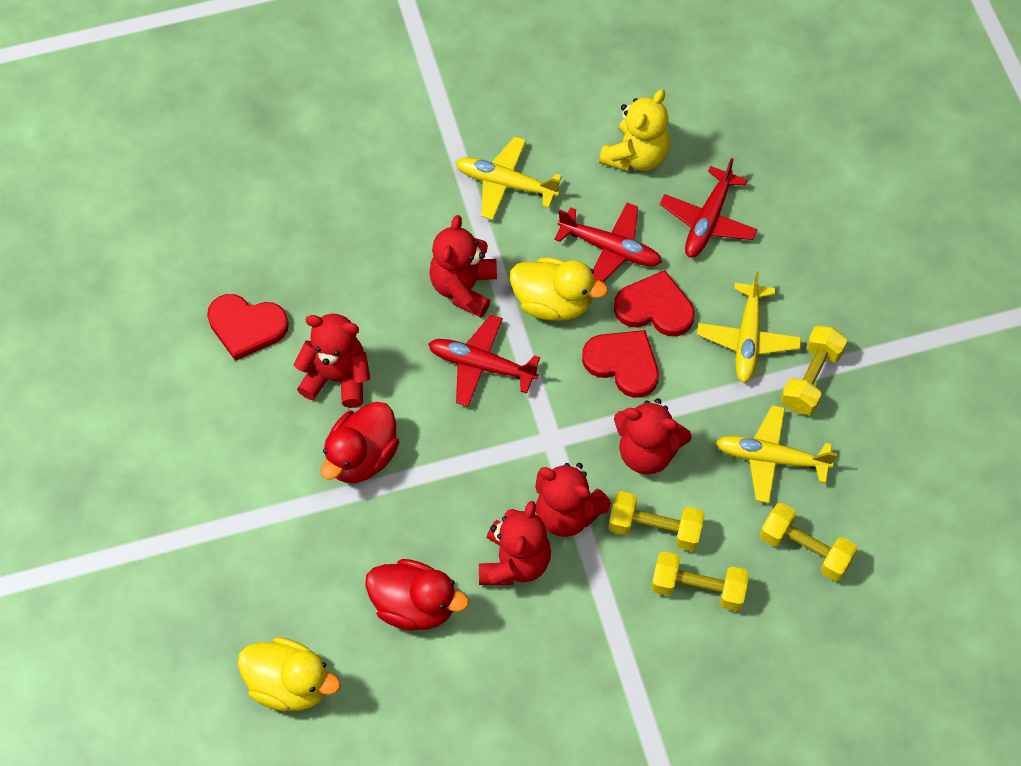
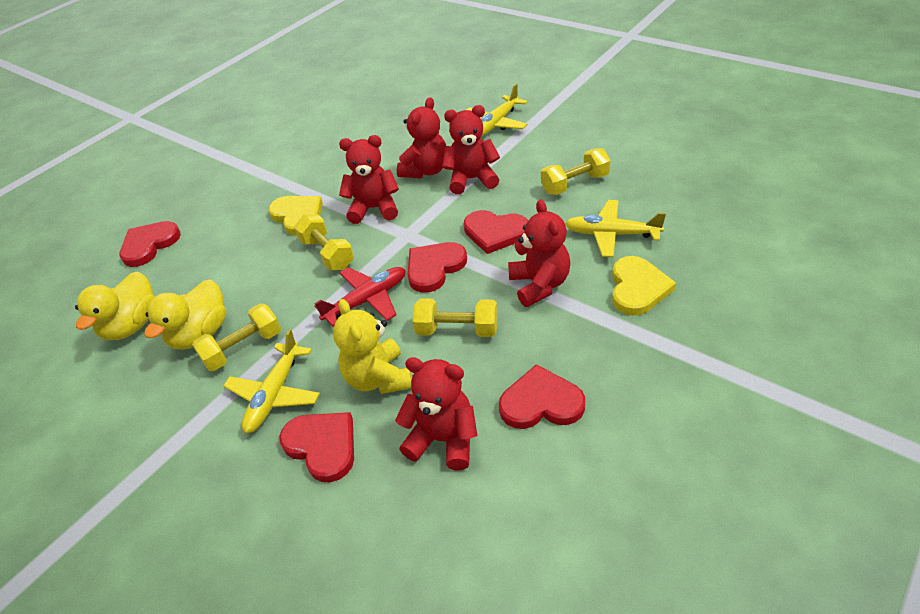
red duck: [321,402,399,483] [365,559,469,630] = 2 -> none = 0
red heart: [207,294,289,361] [582,330,659,398] [614,270,695,336] = 3 -> [119,221,181,267] [279,412,354,482] [408,242,467,293] [464,210,528,254] [499,364,585,429] = 5
red plane: [428,315,540,407] [554,203,662,282] [660,158,758,258] = 3 -> [314,267,406,327] = 1
yellow heart: none = 0 -> [268,196,323,236] [612,256,676,315] = 2

